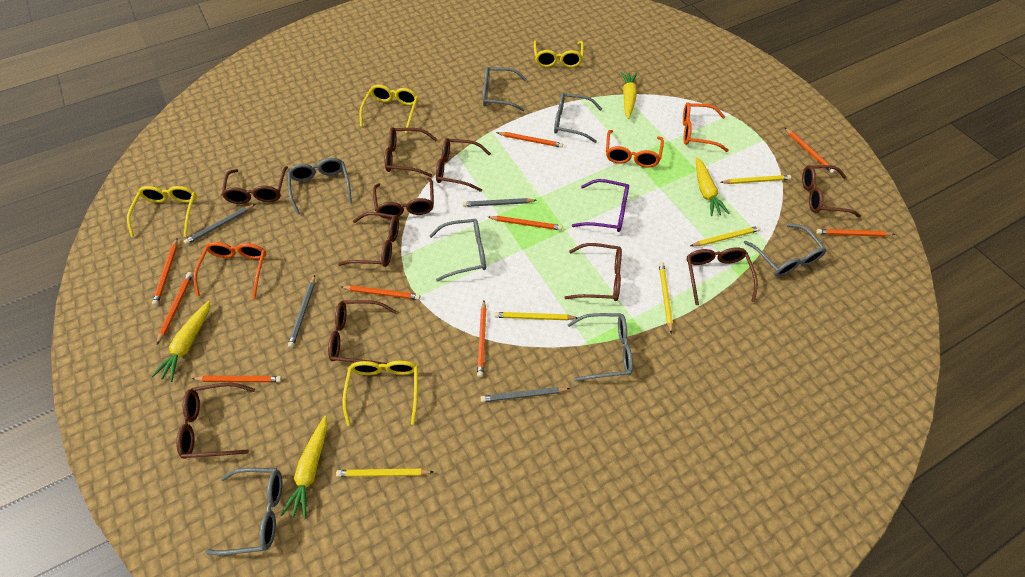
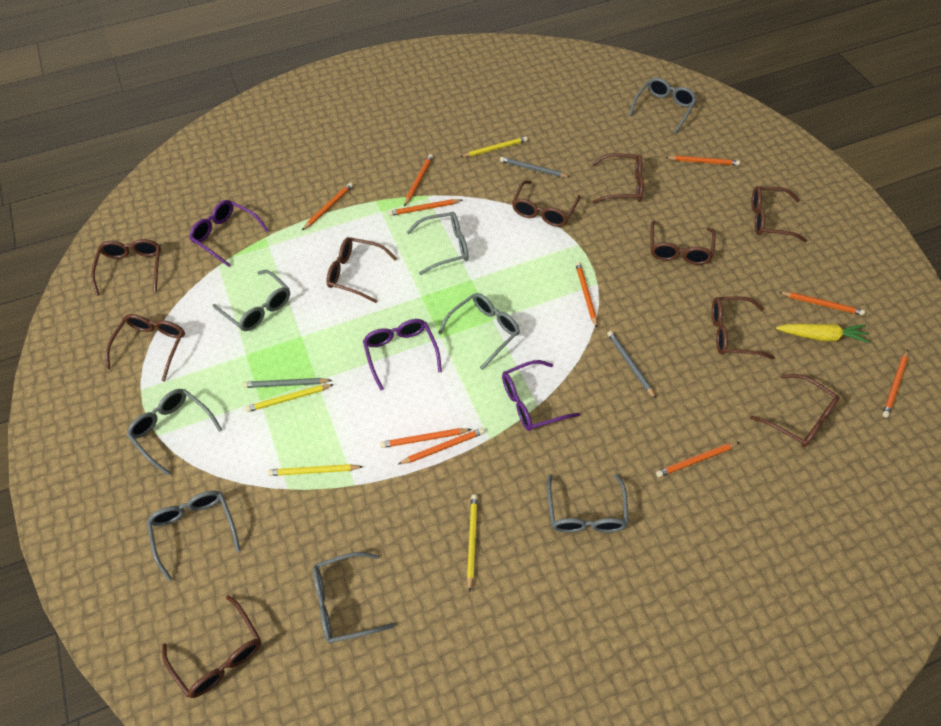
grey glasses: [205,468,282,555] [287,158,352,215] [429,219,486,282] [483,67,527,112] [554,93,602,143] [568,313,633,381] [743,223,826,277] = 7 -> [127,389,222,475] [147,490,241,581] [213,270,290,331] [313,552,395,643] [407,212,469,275] [438,293,520,370] [547,474,629,533] [629,78,697,134] = 8
grey pencil: [184,204,256,245] [288,275,315,348] [463,198,536,207] [481,387,571,402] = 4 -> [243,378,332,388] [500,157,570,177] [607,331,656,399] = 3
orange glasses: [193,242,266,299] [606,130,664,167] [683,102,729,152] = 3 -> none = 0
orange pencil: [152,238,178,306] [157,272,193,344] [192,376,282,382] [341,285,420,300] [477,301,486,377] [488,216,562,230] [496,132,563,148] [784,127,836,173] [816,229,895,237] = 9 -> [302,183,353,230] [380,428,472,448] [388,199,462,216] [398,428,485,464] [404,154,433,206] [575,262,597,328] [656,442,740,477] [666,155,740,165] [779,292,865,315] [883,349,908,418] = 10
purple glasses: [572,179,629,232] = 1 -> [189,200,269,267] [363,319,442,391] [502,360,580,431] = 3
yellow carrot: [151,301,210,382] [281,416,327,519] [621,71,637,119] [696,157,730,216] = 4 -> [776,324,870,343] = 1
yellow glasses: [127,186,197,237] [342,361,418,426] [359,85,418,133] [534,40,584,68] = 4 -> none = 0
yellow pencil: [336,469,434,477] [494,312,578,320] [659,262,673,334] [690,226,761,246] [720,175,791,184] = 5 -> [245,384,334,412] [268,464,363,476] [460,137,528,157] [467,494,478,592] = 4

